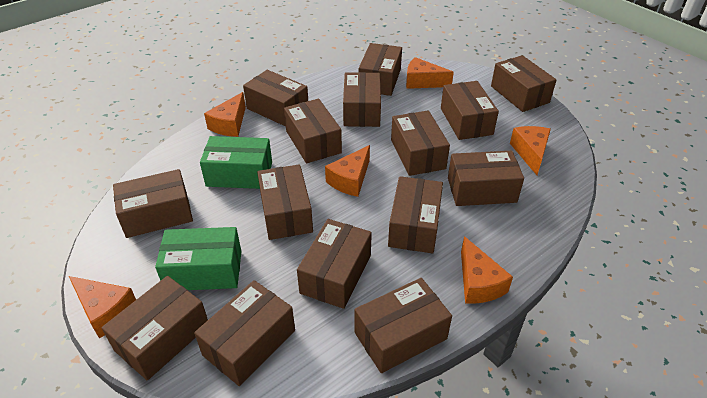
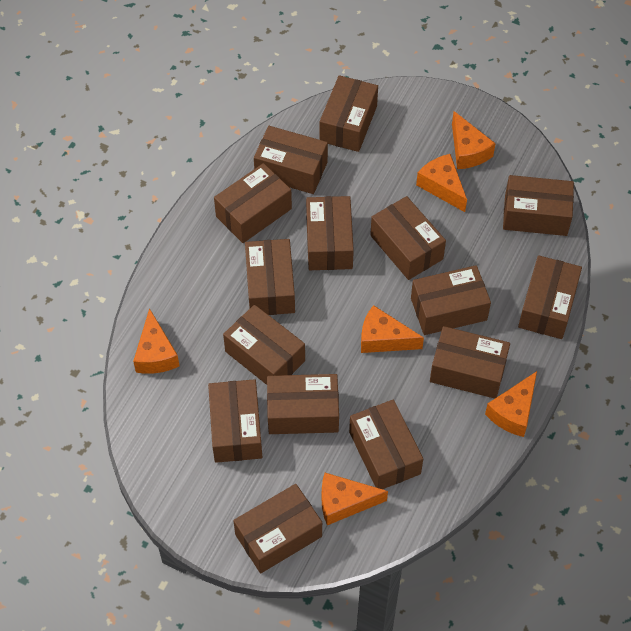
green box: [155,227,242,290] [200,136,272,189] = 2 -> none = 0

